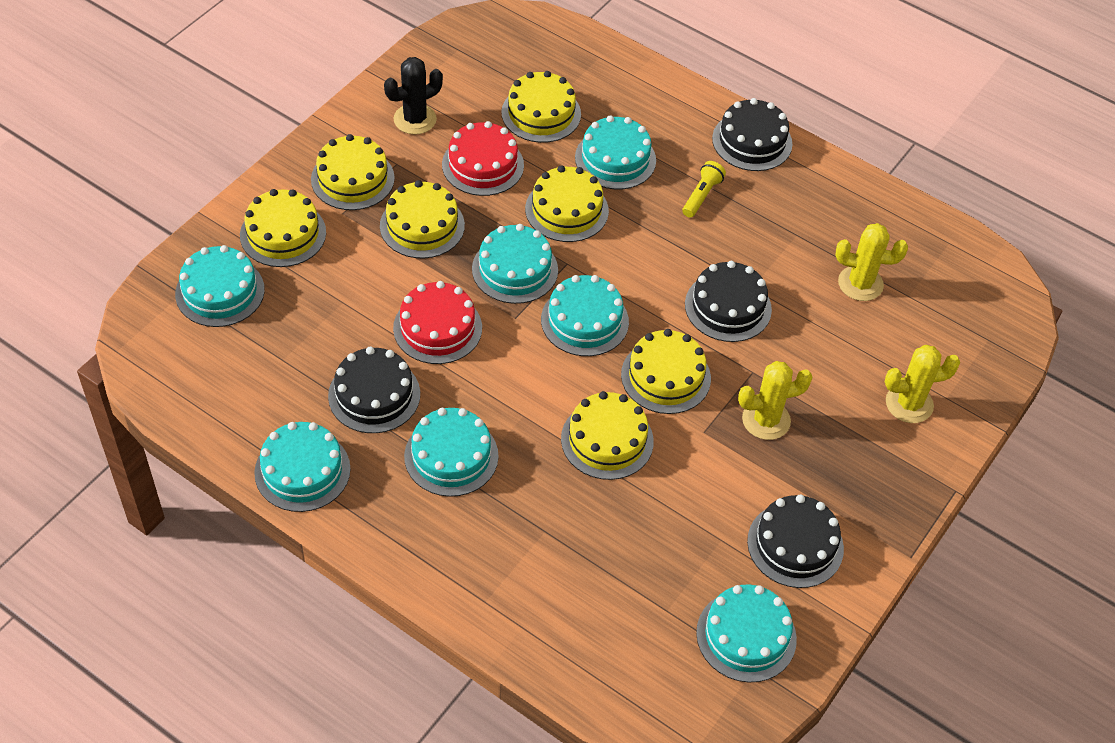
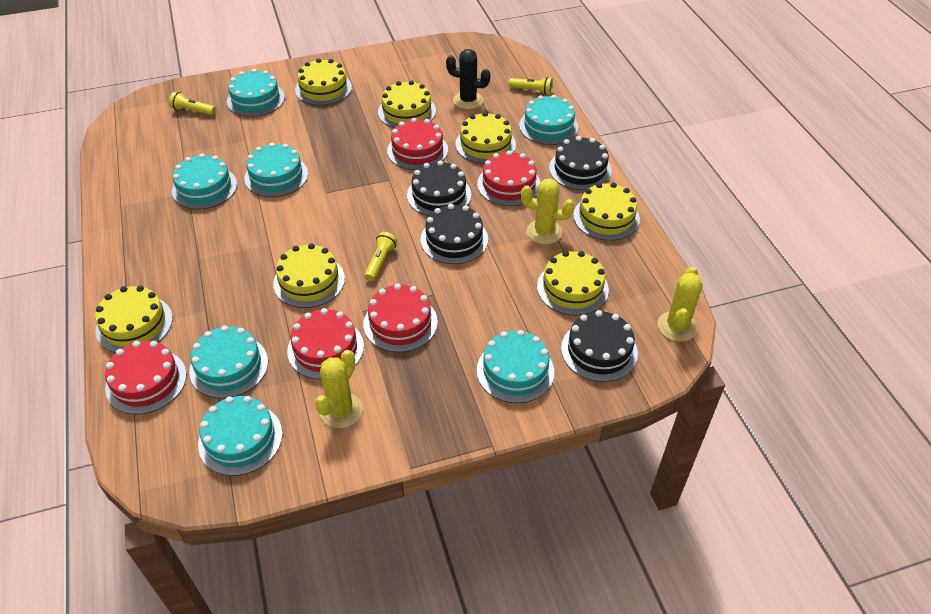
red cake: [393,281,482,364] [442,121,524,196] = 2 -> [105,341,186,414] [287,308,364,379] [363,284,438,352] [387,118,448,170] [477,150,541,206] = 5
yellow flashlight: [682,161,726,218] = 1 -> [169,92,216,115] [364,232,397,281] [509,77,553,95] = 3

